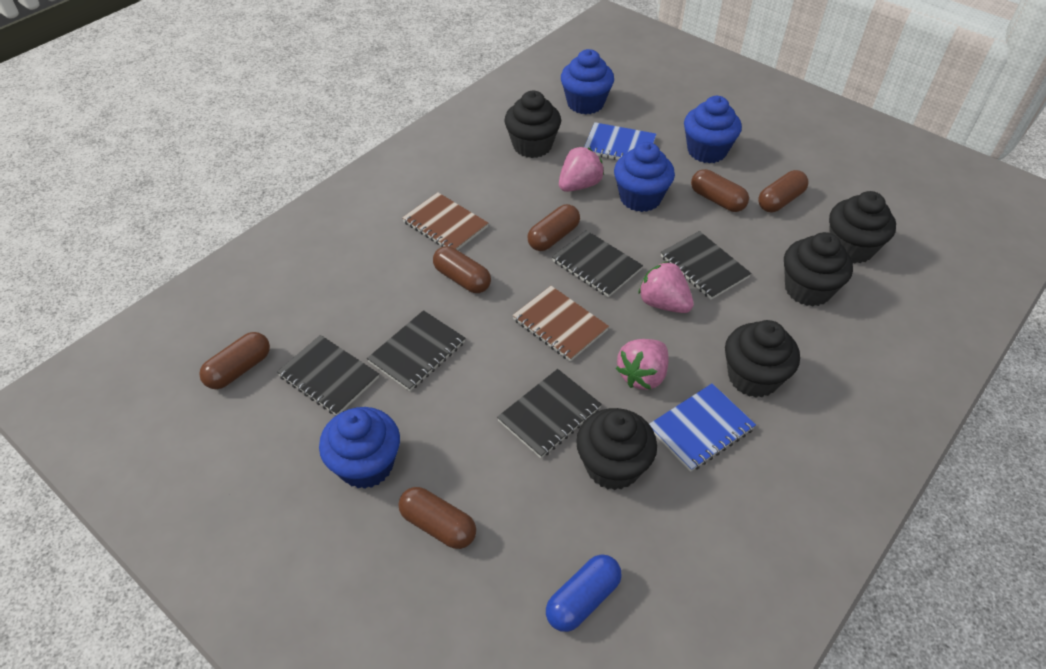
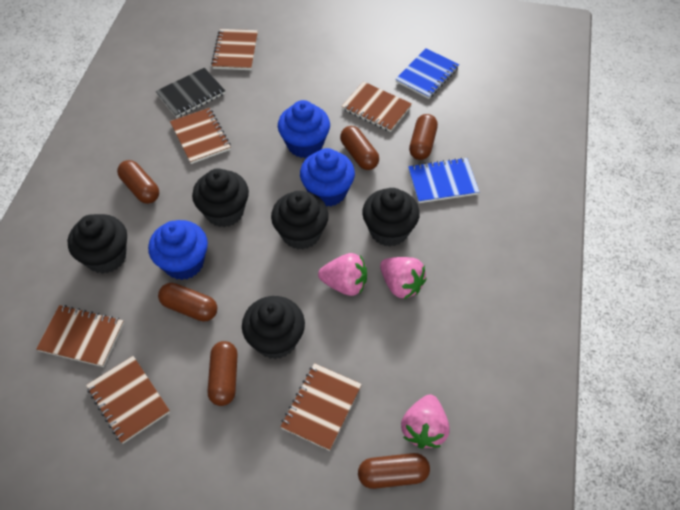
black notebook: [277,335,379,415] [367,310,465,391] [497,369,602,458] [552,230,643,297] [661,231,751,300] = 5 -> [156,68,225,118] = 1
blue capsule: [546,554,622,632] = 1 -> none = 0
blue cupcake: [319,407,400,489] [561,49,614,114] [614,142,675,212] [684,96,742,163] = 4 -> [148,220,208,280] [278,100,330,158] [300,148,355,207] = 3
brown notebook: [402,192,488,250] [512,286,609,361] = 2 -> [36,305,124,367] [86,356,170,444] [170,108,231,164] [211,29,258,70] [280,363,362,451] [342,81,412,132] = 6

